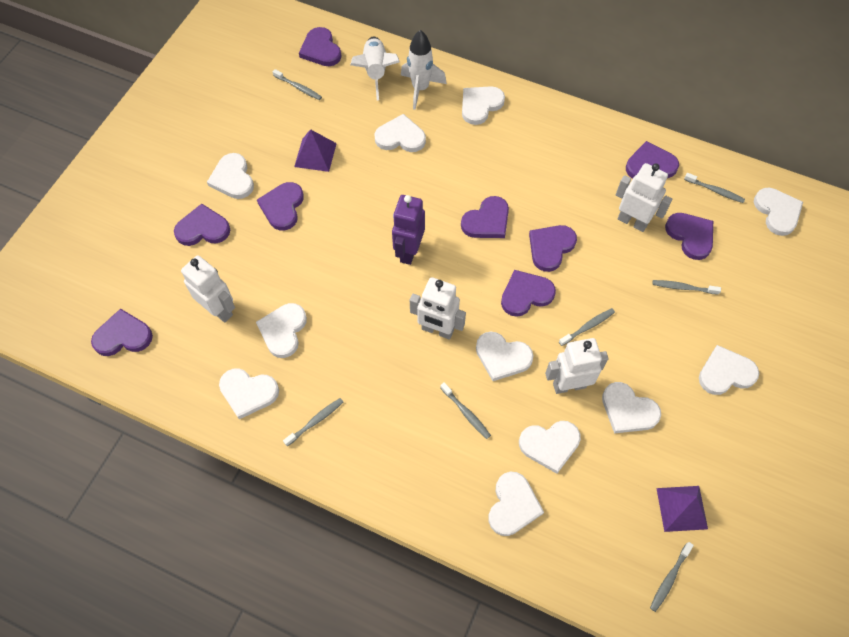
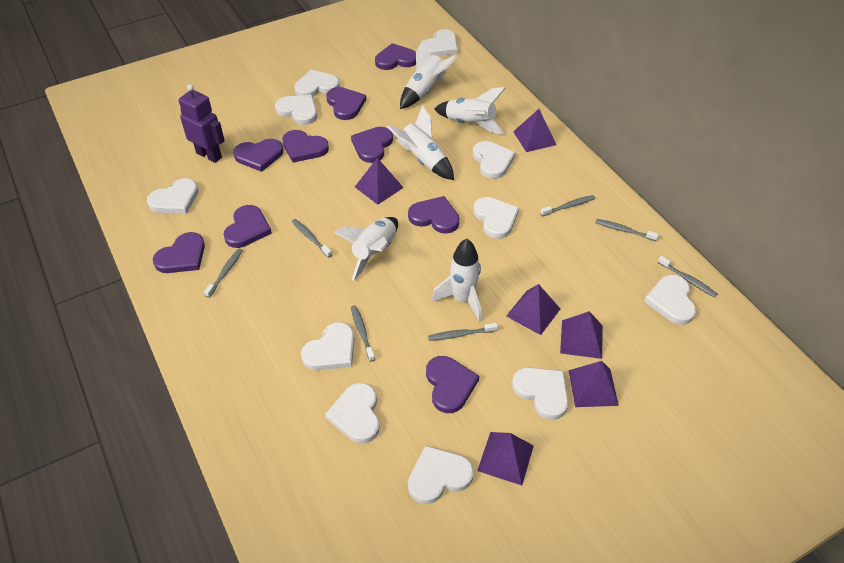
purple pyramid: [294,129,337,172] [656,486,708,532] = 2 -> [355,158,404,205] [477,432,534,485] [506,284,560,335] [513,109,556,152] [560,311,603,359] [568,361,619,407] = 6
white robot: [181,255,235,323] [410,277,466,339] [545,338,608,394] [616,163,672,232] = 4 -> none = 0
white rocket: [350,36,400,100] [401,30,447,110] = 2 -> [333,217,398,281] [387,106,454,180] [400,40,458,109] [432,239,482,322] [434,87,506,135] = 5

